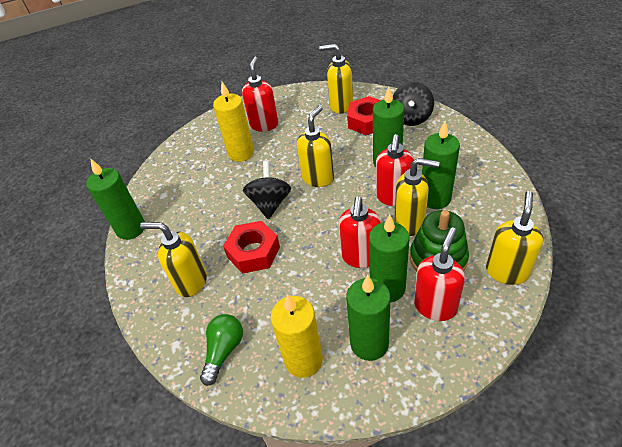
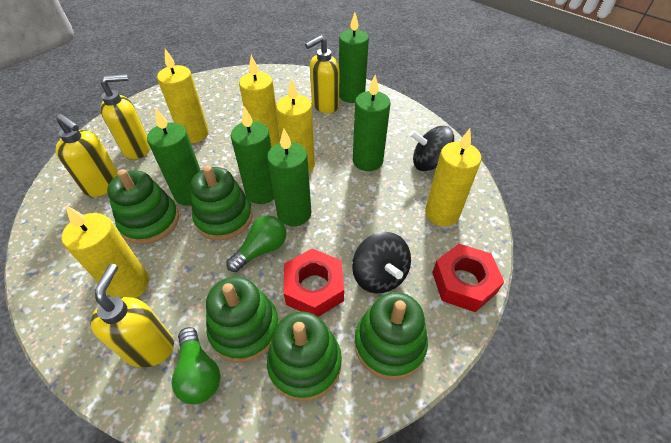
green light bulb: [200,314,243,386] = 1 -> [172,327,220,404] [227,215,286,272] = 2
green stacking toy: [410,210,469,271] = 1 -> [107,169,179,244] [191,165,253,240] [206,276,279,363] [267,311,342,401] [354,292,428,380] = 5
red soap dispenser: [242,57,279,132] [339,197,381,268] [376,134,414,206] [414,227,465,321] = 4 -> none = 0
yellow candle: [213,82,254,162] [271,294,323,378] = 2 -> [62,206,149,298] [157,49,209,143] [239,55,280,147] [276,79,315,172] [425,128,481,226] = 5
yellow soap dispenser: [140,222,207,297] [297,106,334,187] [319,44,353,114] [395,158,440,236] [486,191,543,285] = 5 -> [55,114,118,197] [90,264,174,368] [100,74,150,159] [305,35,339,113] = 4

